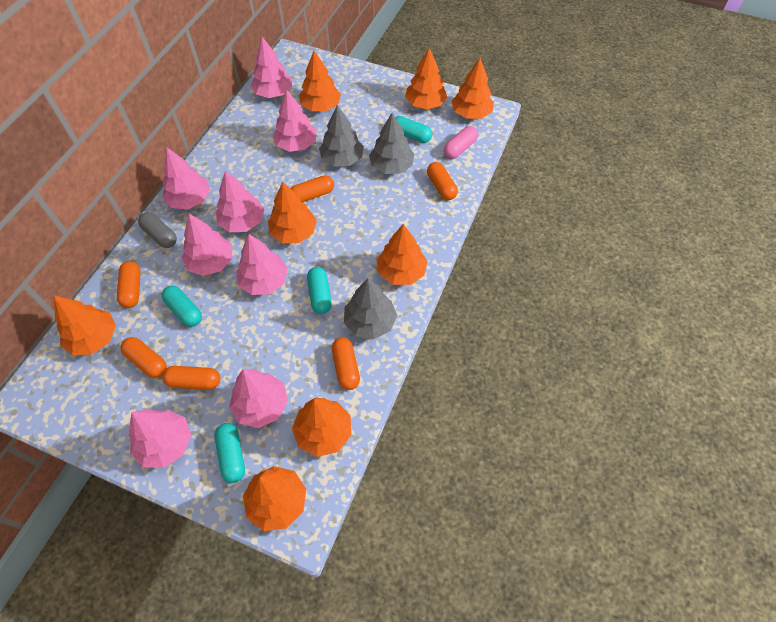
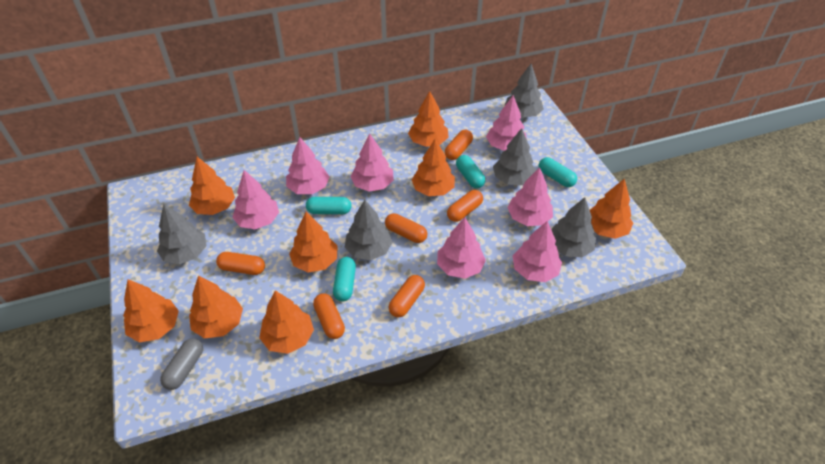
grey tree: [319,105,364,167] [344,278,397,339] [369,113,414,174] = 3 -> [157,204,207,264] [345,200,392,260] [493,128,536,185] [504,64,544,118] [551,197,596,258] = 5
pink capsule: [444,126,478,159] = 1 -> none = 0
pink tree: [129,409,191,468] [162,148,210,209] [182,214,232,276] [216,171,264,232] [229,369,288,428] [236,234,288,295] [251,37,292,98] [273,90,316,152] = 8 -> [232,170,279,229] [286,137,329,194] [350,133,394,191] [437,217,486,279] [486,95,527,151] [507,167,553,226] [513,221,562,282] = 7

